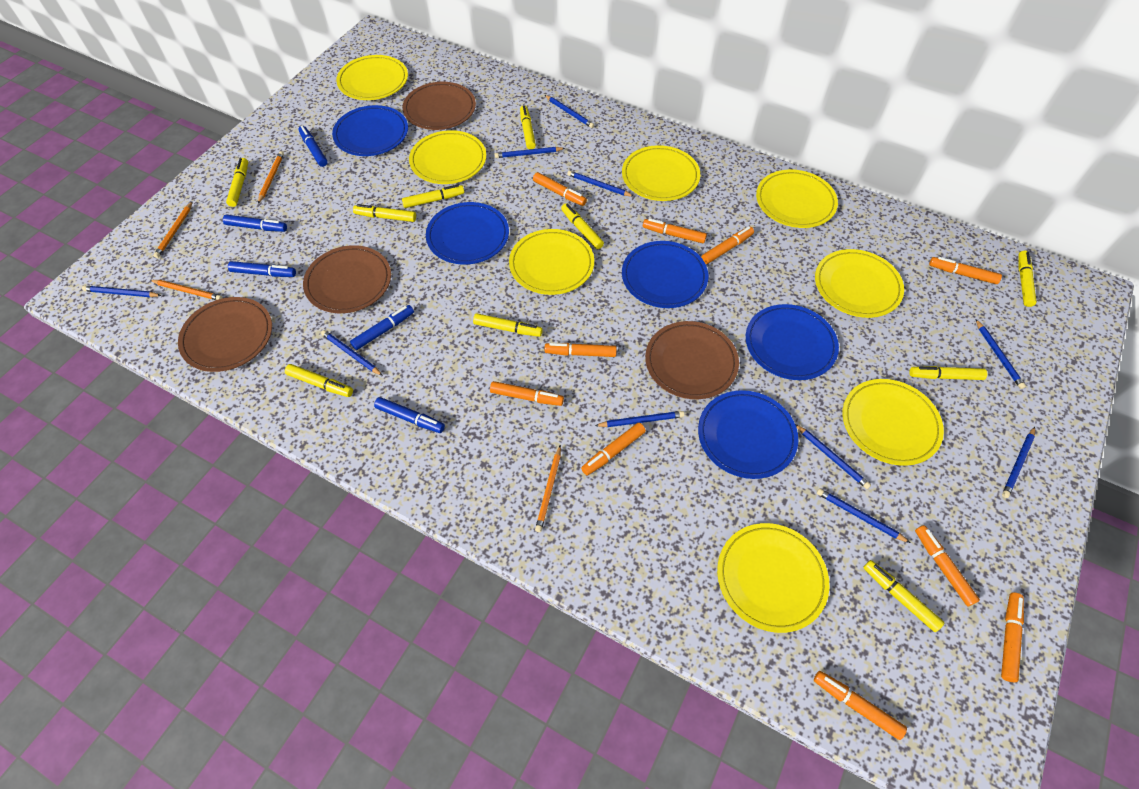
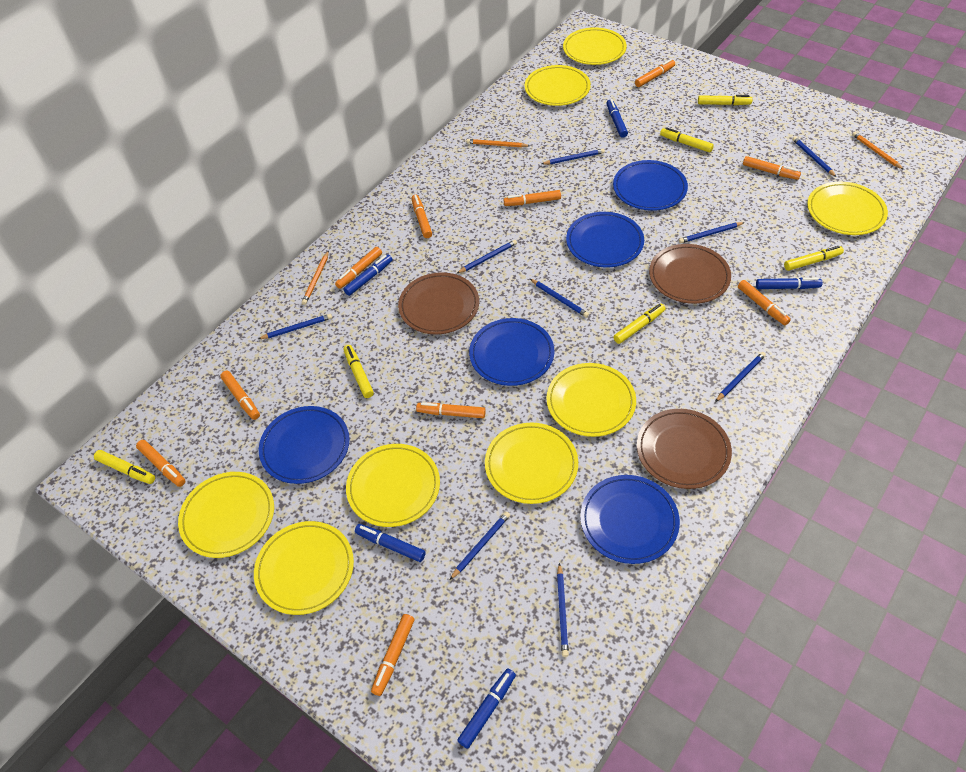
blue pencil: [82,286,162,297] [321,330,383,376] [494,147,565,158] [545,95,594,128] [567,171,634,197] [595,411,685,427] [795,424,871,489] [817,488,910,543] [976,320,1026,389] [1002,427,1035,498] = 10 -> [258,314,332,339] [450,512,510,580] [456,240,517,274] [530,279,589,318] [542,149,605,164] [557,563,569,657] [679,222,745,243] [715,352,766,402] [792,136,836,177] = 9
brown plate: [178,297,272,372] [303,245,391,313] [402,82,476,130] [645,321,739,399] = 4 -> [398,272,479,335] [637,409,732,489] [649,244,731,304] = 3
orange pencil: [150,280,222,300] [153,201,193,258] [258,151,284,204] [535,445,561,532] = 4 -> [302,251,329,305] [466,139,530,147] [852,132,904,170] = 3
yellow marker: [226,158,248,207] [285,364,353,397] [353,204,416,222] [402,184,464,208] [473,313,543,337] [520,105,536,149] [561,203,604,249] [863,560,944,632] [909,366,987,380] [1019,251,1037,307] = 10 -> [94,450,155,484] [344,345,374,398] [613,303,665,344] [660,127,714,152] [698,95,753,105] [784,246,844,271] = 6

